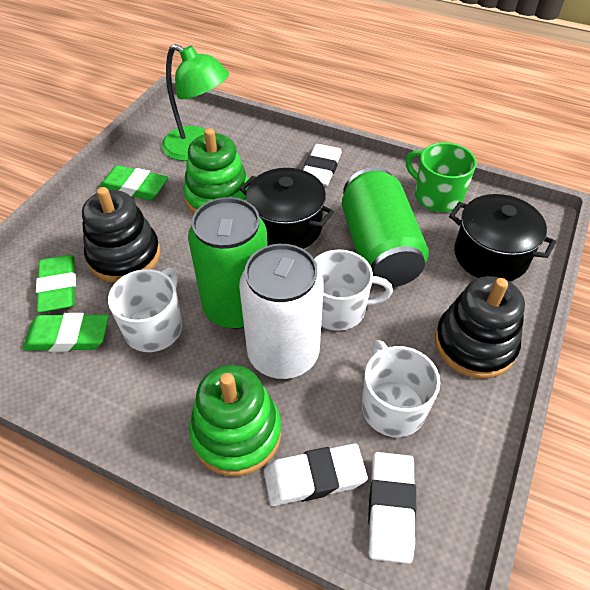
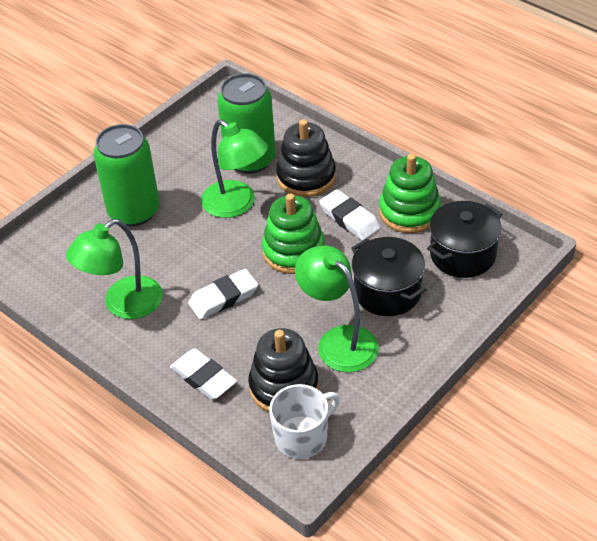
green eraser: [23,313,109,352] [36,255,76,313] [99,165,168,200] = 3 -> none = 0
green lamp: [162,44,229,161] = 1 -> [66,219,163,319] [201,119,268,218] [295,246,379,372] = 3
green mug: [405,142,476,212] = 1 -> none = 0
white can: [239,244,324,379] = 1 -> none = 0
white mug: [108,268,182,352] [314,250,393,331] [362,340,440,437] = 3 -> [269,384,340,459] = 1

